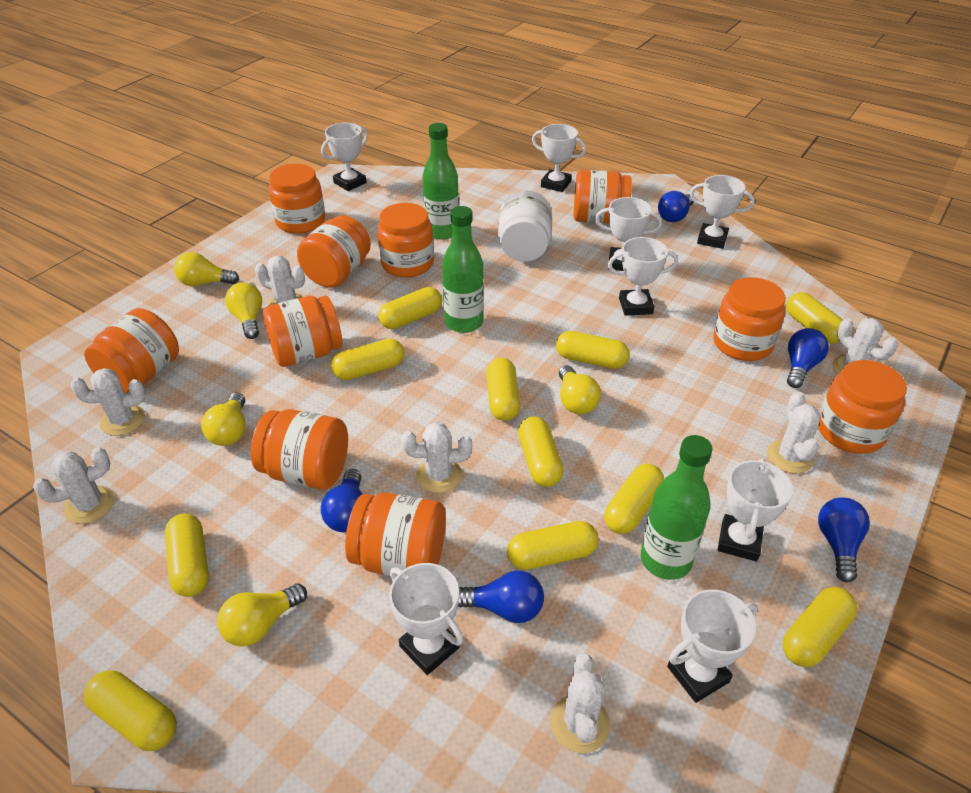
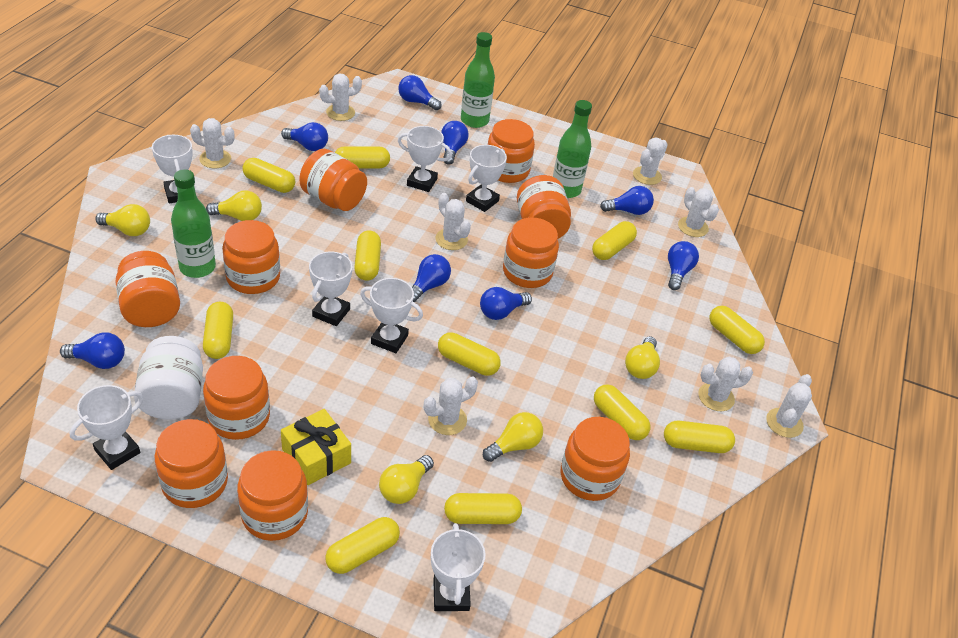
blue light bulb: [321,469,362,532] [458,571,544,623] [658,191,694,222] [787,328,829,388] [818,497,870,583] = 5 -> [60,332,125,369] [281,122,328,151] [398,75,442,110] [412,254,451,302] [441,121,469,164] [480,287,532,320] [600,186,654,215] [668,241,699,290] = 8
white cactus: [33,447,115,524] [70,368,146,436] [255,256,305,306] [401,422,472,493] [550,653,611,753] [767,392,820,474] [832,318,898,374] = 7 -> [190,118,235,168] [319,73,362,121] [424,377,478,435] [435,193,471,250] [633,137,668,185] [678,187,719,237] [698,357,753,411] [766,374,812,438] = 8
white trophy: [321,123,368,191] [389,563,463,675] [532,124,586,192] [595,197,662,271] [608,237,678,316] [667,589,758,703] [690,175,755,249] [718,459,793,562] = 8 -> [69,385,143,470] [152,135,193,203] [309,251,352,326] [360,278,423,353] [398,126,452,192] [431,523,486,611] [466,145,507,212] = 7
yellow gift: none = 0 -> [281,409,351,485] = 1

